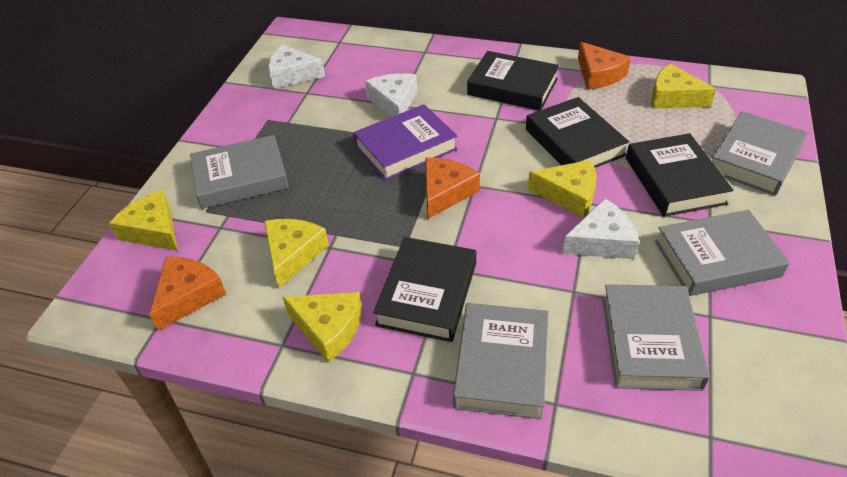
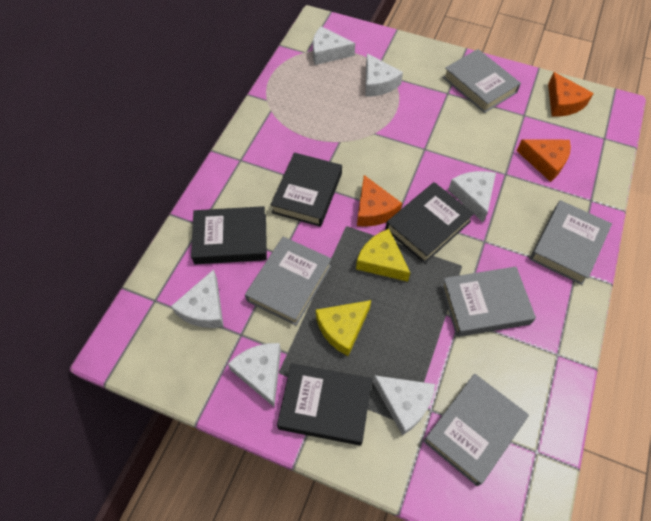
purple book: [353,104,457,181] = 1 -> none = 0
white cheese: [268,45,325,89] [365,73,417,117] [562,199,639,259] = 3 -> [171,269,224,328] [228,343,281,407] [313,26,355,65] [365,53,403,97] [373,375,435,436] [448,171,496,222] = 6
yellow cheese: [109,190,178,251] [264,219,329,288] [283,292,362,362] [528,160,597,218] [651,63,716,109] = 5 -> [316,300,371,356] [356,229,410,282] = 2

